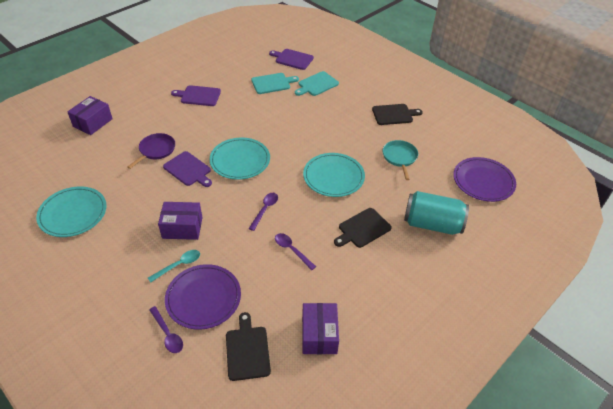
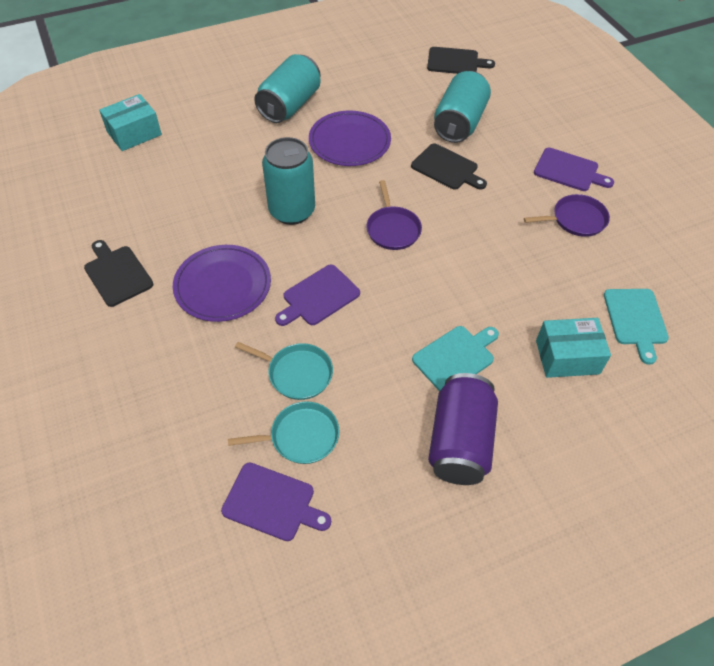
purple box: [67,96,113,135] [158,202,203,240] [302,303,339,354] = 3 -> none = 0
purple can: none = 0 -> [428,373,498,485] = 1
purple pan: [128,133,175,169] = 1 -> [366,180,422,250] [524,194,610,237] = 2
purple spoon: [149,306,183,353] [249,193,278,231] [275,233,316,270] = 3 -> none = 0
turquoise box: none = 0 -> [99,94,162,151] [536,318,611,378] = 2
turquoise can: [404,191,469,235] = 1 -> [254,54,321,123] [262,137,315,225] [434,71,491,143] = 3
turquoise pan: [382,140,418,180] = 1 -> [228,401,340,464] [235,342,333,400] = 2
turquoise plate: [36,186,107,237] [209,138,270,180] [303,153,365,197] = 3 -> none = 0
turquoise spoon: [148,250,200,283] = 1 -> none = 0

